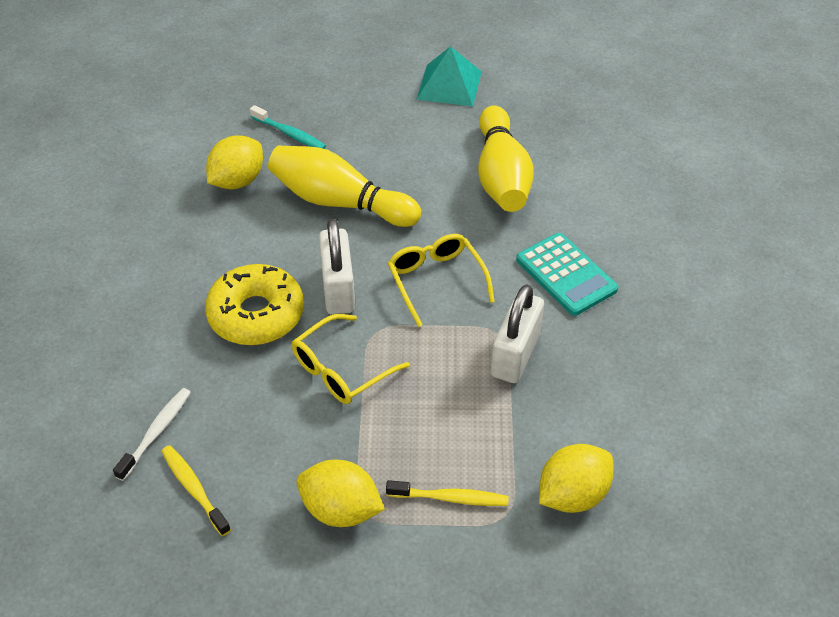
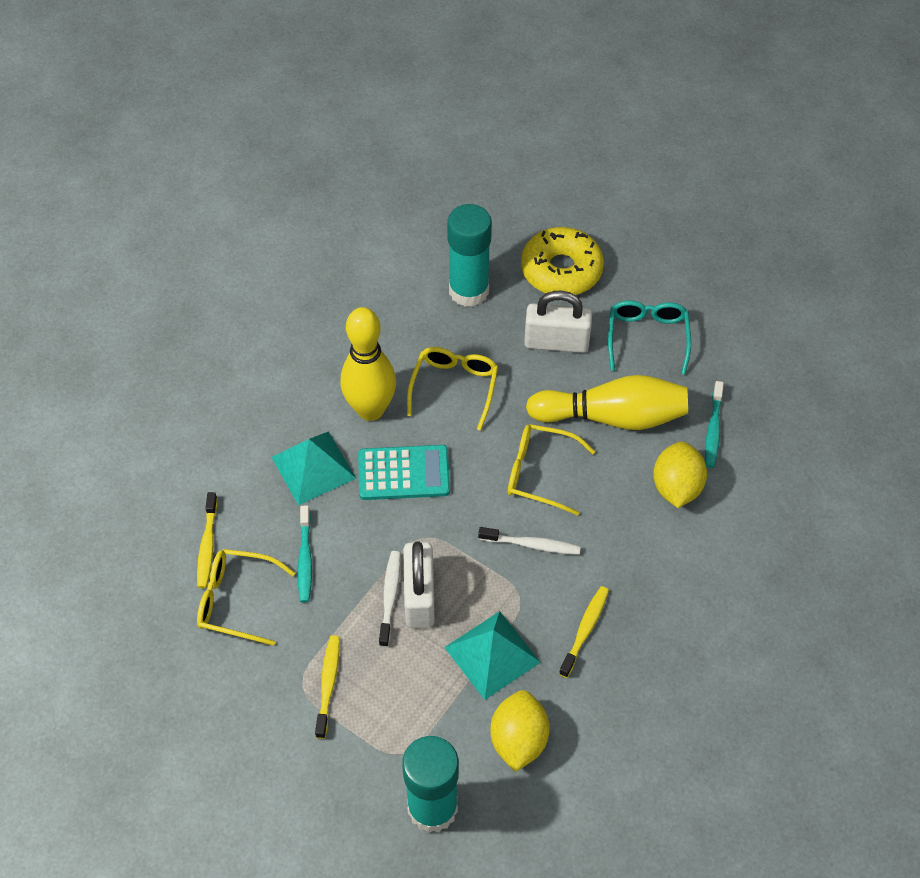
turquoise glasses: none = 0 -> [608,300,691,375] = 1
turquoise glue stick: none = 0 -> [402,736,459,833] [447,204,492,307] = 2
turquoise pyramid: [416,46,482,107] = 1 -> [271,432,357,505] [444,611,541,700] = 2
turquoise toothbrush: [250,105,326,149] = 1 -> [297,505,312,603] [705,381,724,468] = 2
white toothbrush: [113,388,191,481] = 1 -> [379,551,400,647] [478,527,581,555] = 2
yellow glasses: [292,314,410,404] [388,234,495,327] = 2 -> [197,549,295,646] [407,347,498,431] [508,424,595,516] = 3
yellow lemon: [206,135,263,190] [297,460,385,527] [539,444,614,513] = 3 -> [490,690,550,772] [653,441,707,508] = 2
yellow toothbrush: [161,445,231,536] [386,480,509,506] = 2 -> [197,492,218,588] [315,635,340,739] [559,586,609,678] = 3

